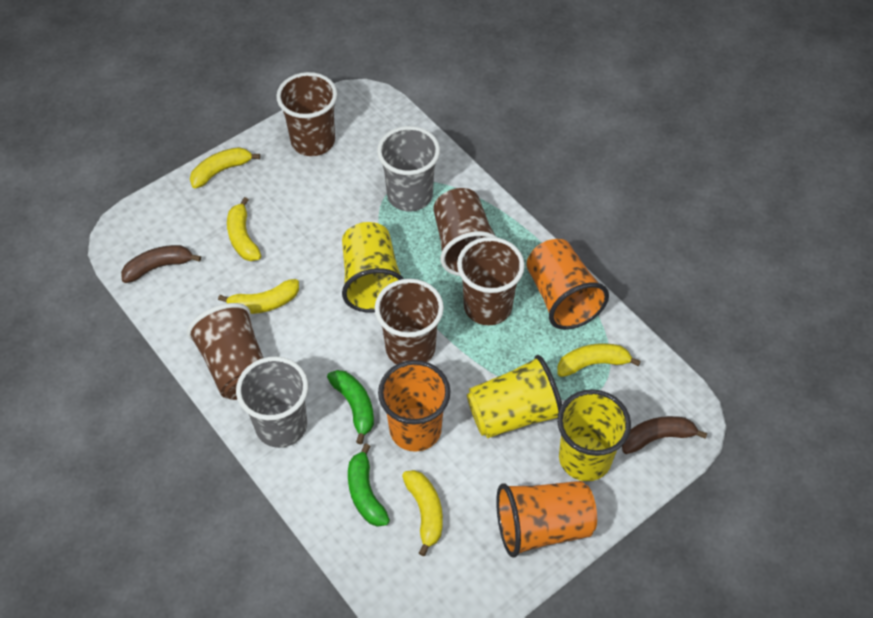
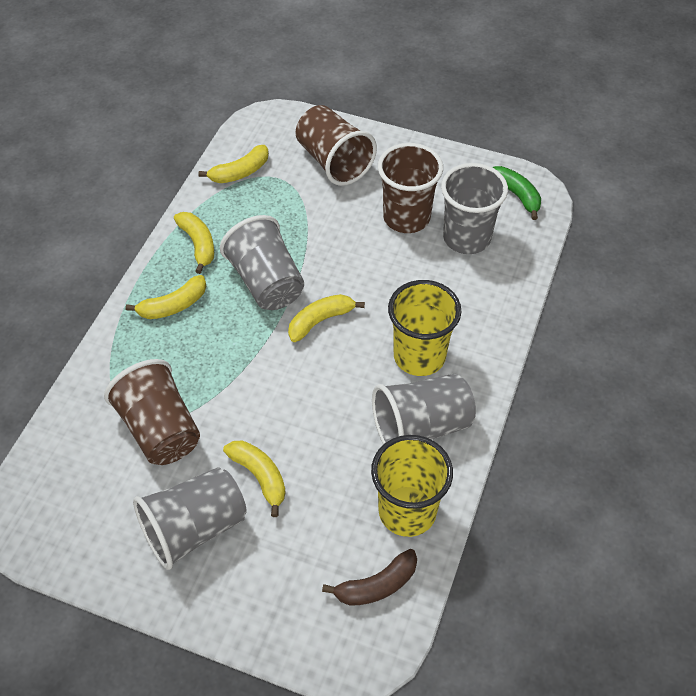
brown banana: [121,245,201,283] [622,416,708,454] = 2 -> [322,549,417,606] = 1
brown cup: [187,303,263,400] [276,72,337,156] [375,279,444,364] [434,188,498,276] [457,237,525,325] = 5 -> [104,359,200,465] [296,105,377,186] [378,143,443,233] = 3
green banana: [327,370,374,444] [348,443,390,527] = 2 -> [492,166,541,220] = 1
grey cup: [236,356,308,448] [377,126,440,212] = 2 -> [133,467,247,570] [220,215,304,310] [372,374,476,445] [441,163,508,254] = 4
orange cup: [378,360,451,452] [496,481,597,558] [526,239,609,330] = 3 -> none = 0
yellow cup: [342,222,404,313] [467,355,562,438] [557,389,631,481] = 3 -> [371,435,453,537] [388,280,461,376] = 2

